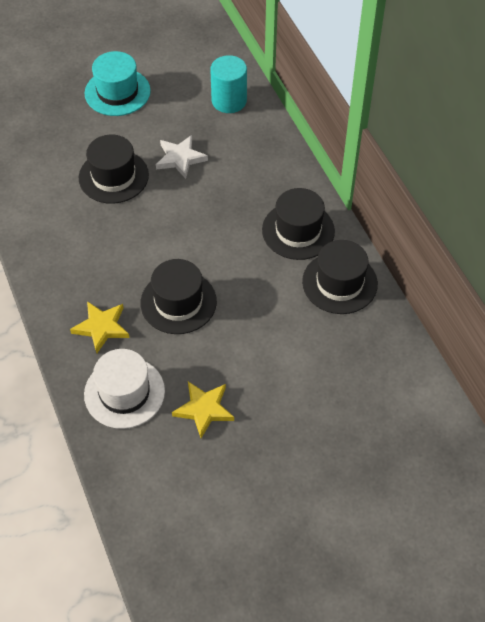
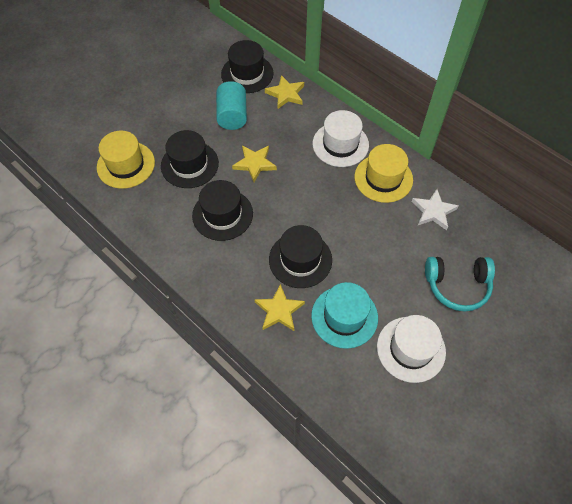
turquoise headphones: none = 0 -> [425,257,495,312] = 1
white hat: [84,349,165,429] = 1 -> [313,110,369,167] [377,315,446,383] = 2
yellow hat: none = 0 -> [97,131,155,189] [354,144,413,203] = 2
yellow star: [70,301,129,353] [172,382,234,438] = 2 -> [232,145,277,182] [254,284,305,331] [265,75,304,109] = 3

